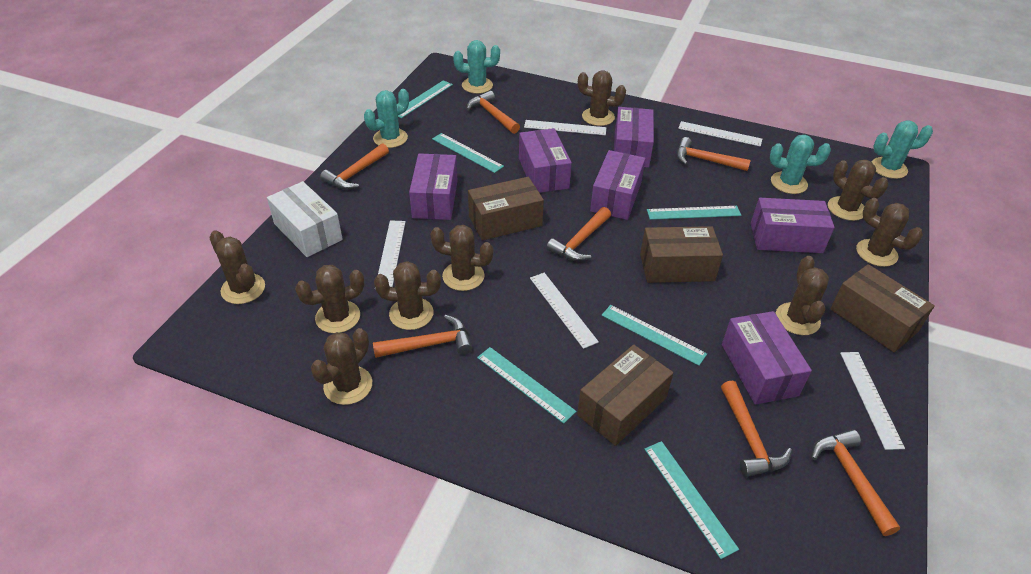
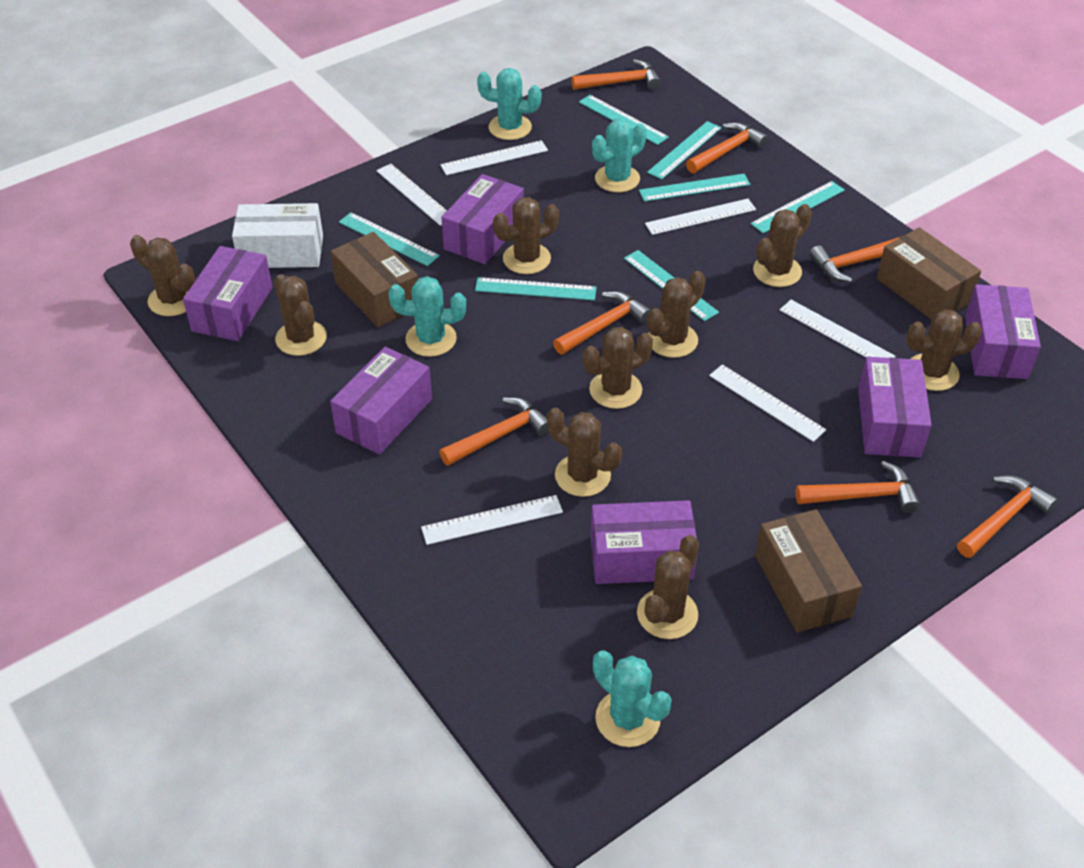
brown box: [468,177,544,241] [577,345,673,446] [640,226,723,283] [830,264,935,352] = 4 -> [331,232,418,327] [755,509,862,633] [877,227,981,320] = 3
turquoise ruler: [398,80,453,118] [432,133,504,173] [477,347,576,424] [602,305,707,366] [645,441,739,559] [647,206,741,220] = 6 -> [339,212,440,266] [475,277,597,300] [579,95,669,145] [624,250,719,321] [639,174,750,202] [647,121,722,179] [750,181,845,233] = 7
white ruler: [378,221,406,287] [524,120,606,135] [530,273,599,349] [678,121,762,146] [840,352,905,450] = 5 -> [376,164,447,226] [421,495,563,545] [440,140,548,175] [645,199,756,235] [709,364,826,442] [780,300,896,358] = 6

